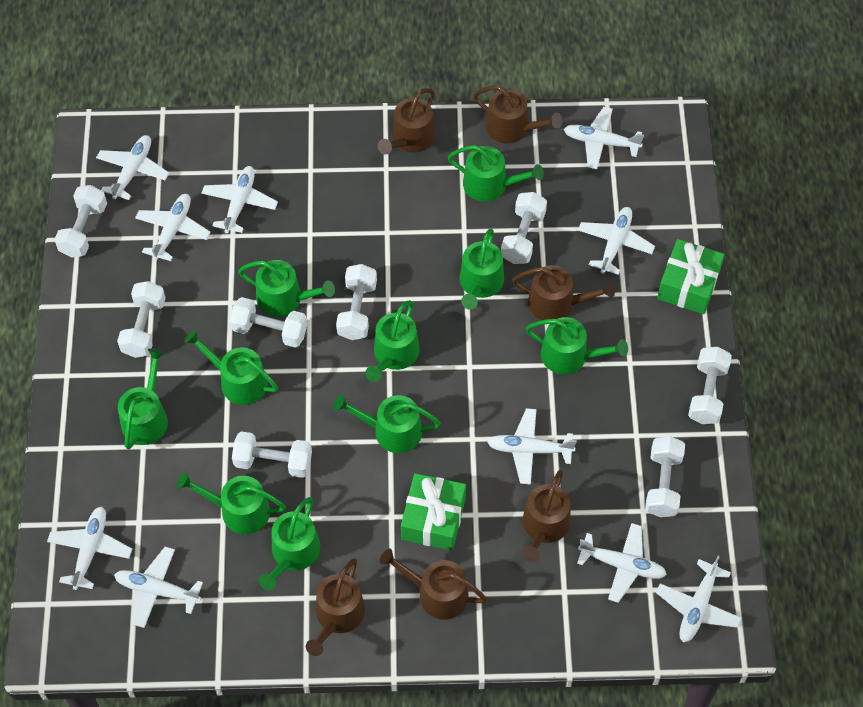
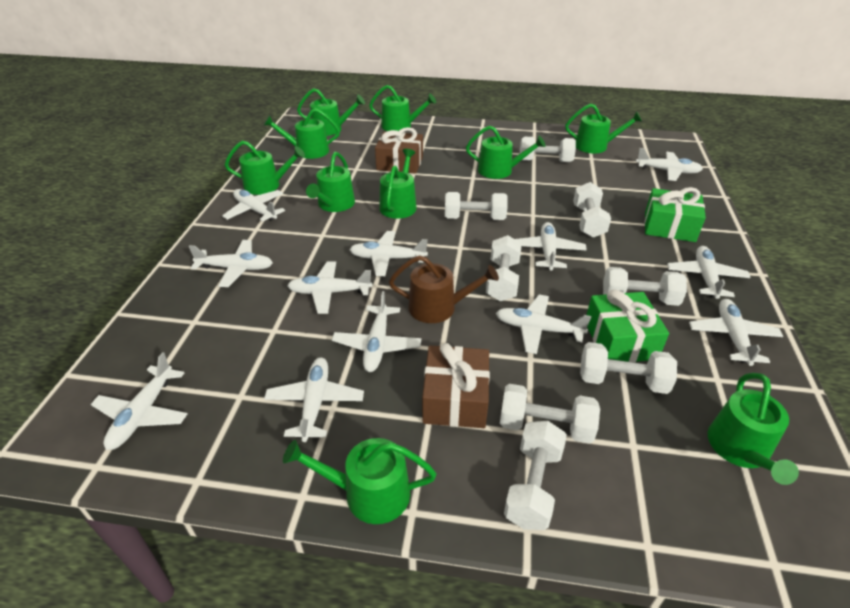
brown gift: none = 0 -> [375,127,423,174] [422,343,490,428] = 2
brown watering can: [306,558,365,656] [378,88,435,155] [380,549,487,620] [473,85,562,144] [512,265,615,320] [522,470,571,563] = 6 -> [389,255,499,323] = 1
white plane: [47,506,132,590] [96,135,169,200] [114,547,203,628] [135,194,211,261] [202,166,278,233] [487,408,577,485] [564,107,644,169] [577,523,667,603] [578,207,655,275] [656,556,741,642] = 10 -> [91,352,188,450] [189,240,273,287] [222,189,285,222] [264,358,364,442] [287,261,372,314] [332,291,421,372] [349,231,428,276] [496,294,591,354] [515,222,587,271] [636,148,703,181] [667,246,751,299] [689,299,783,366] = 12

